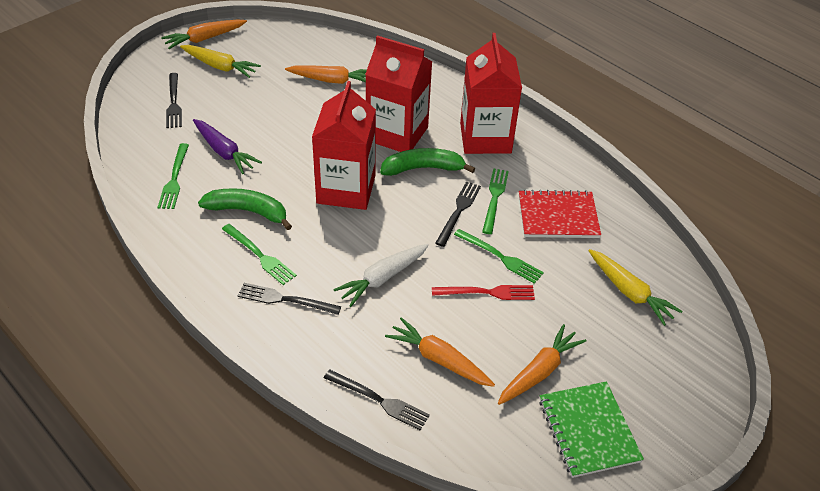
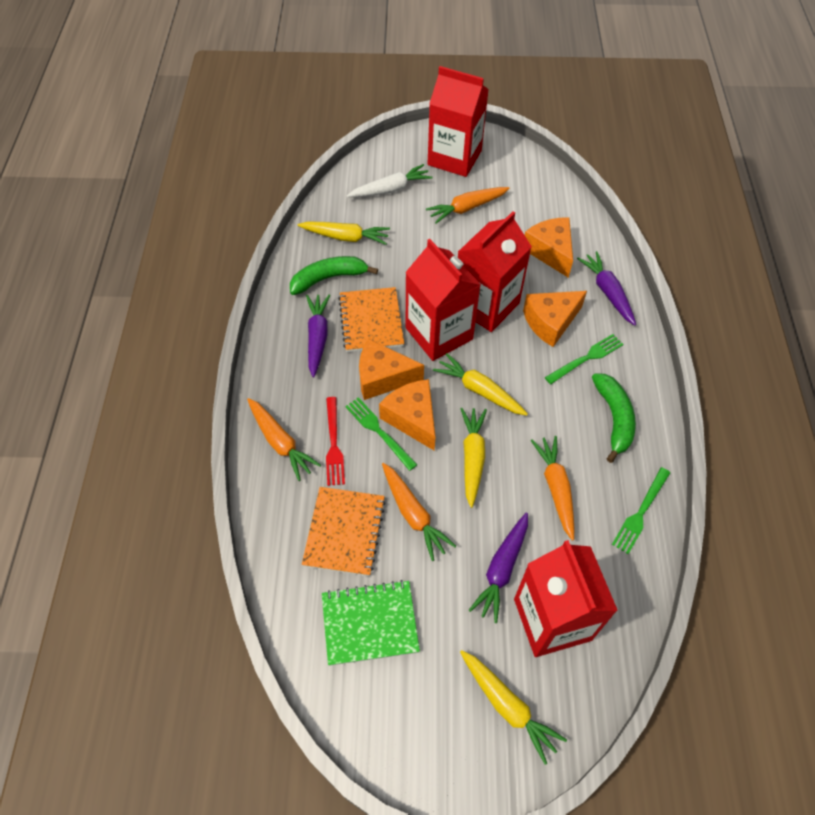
black fork: [166,73,182,128] [238,283,341,315] [324,370,430,431] [435,182,481,247] = 4 -> none = 0
green fork: [158,143,189,209] [222,224,297,285] [454,229,544,284] [482,168,509,234] = 4 -> [345,397,417,471] [545,334,624,384] [612,467,670,554] = 3
orange cheese: none = 0 -> [359,339,424,400] [379,379,435,450] [523,291,587,347] [525,217,573,278] = 4
orange notebook: none = 0 -> [302,487,386,576] [338,287,404,352] = 2
purple carrot: [193,119,262,174] = 1 -> [306,294,330,377] [469,513,528,623] [577,251,636,326] = 3
red carton: [312,81,376,210] [365,36,432,152] [460,33,522,154] = 3 -> [405,239,481,361] [428,66,489,177] [458,211,532,332] [514,540,618,657] = 4
red notebook: [519,190,601,238] = 1 -> none = 0
yellow carrot: [180,45,261,78] [589,249,682,326] = 2 -> [298,221,390,245] [433,353,528,416] [460,408,487,508] [460,650,567,765] = 4

